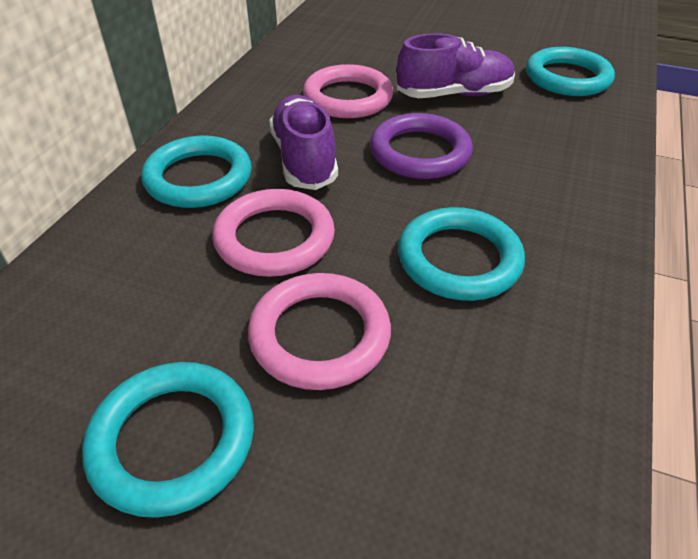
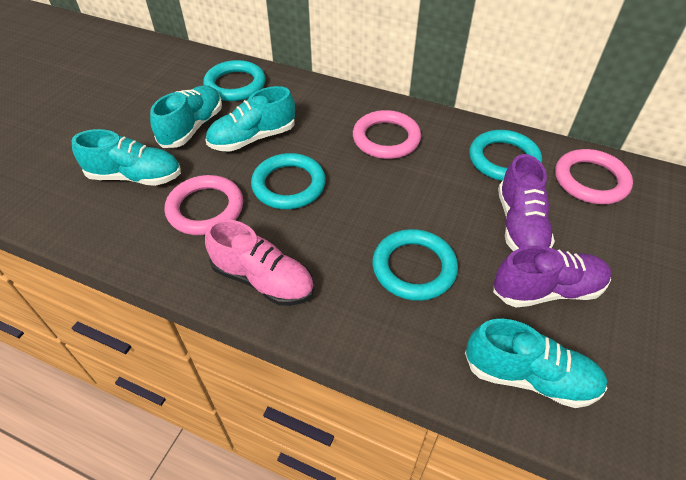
pink shoe: none = 0 -> [205,219,314,306] = 1
purple ring: [370,113,473,179] = 1 -> none = 0
turquoise shoe: none = 0 -> [72,129,181,186] [150,85,222,148] [205,86,295,152] [465,319,607,408] = 4

